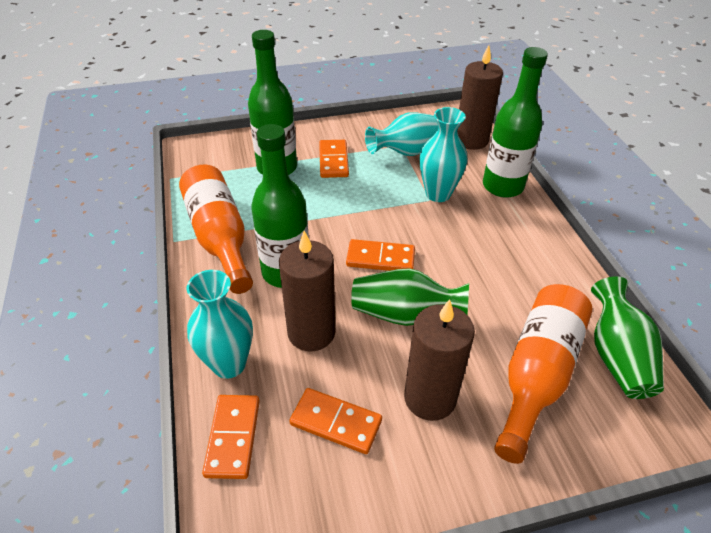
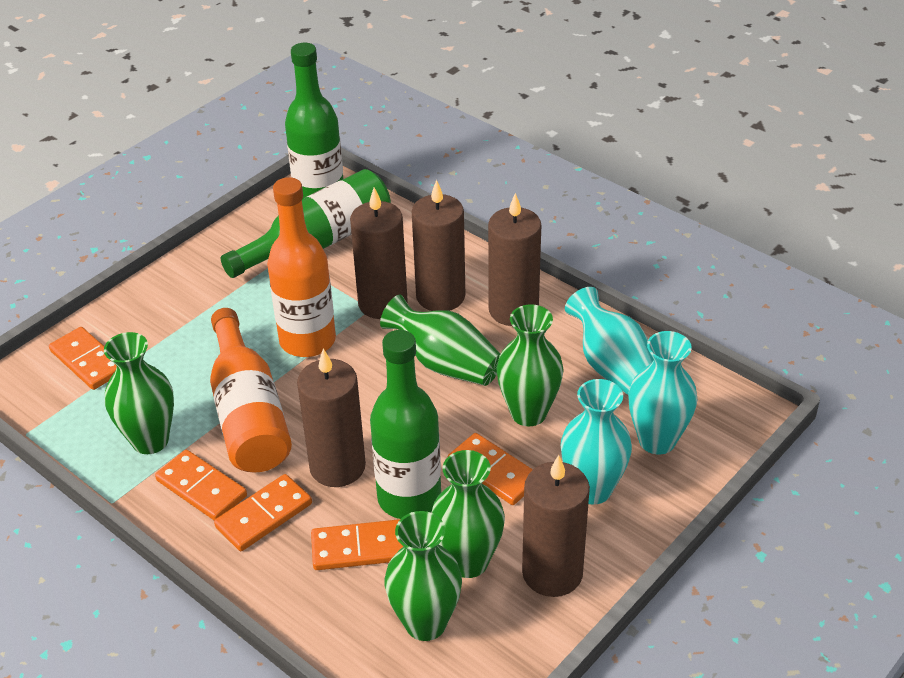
brown candle: [279,231,335,352] [404,299,475,421] [457,45,503,150] = 3 -> [297,349,366,487] [350,187,408,319] [412,180,465,311] [488,193,541,326] [522,455,590,597] = 5
green vase: [351,268,469,326] [591,276,664,399] = 2 -> [104,332,174,454] [380,295,501,386] [385,511,462,641] [431,450,505,578] [496,304,564,426] = 5
orange domino: [202,395,260,479] [289,388,382,454] [319,140,349,178] [346,239,415,271] = 4 -> [49,327,117,390] [155,450,247,520] [214,474,312,551] [311,519,404,570] [448,433,533,505] = 5

